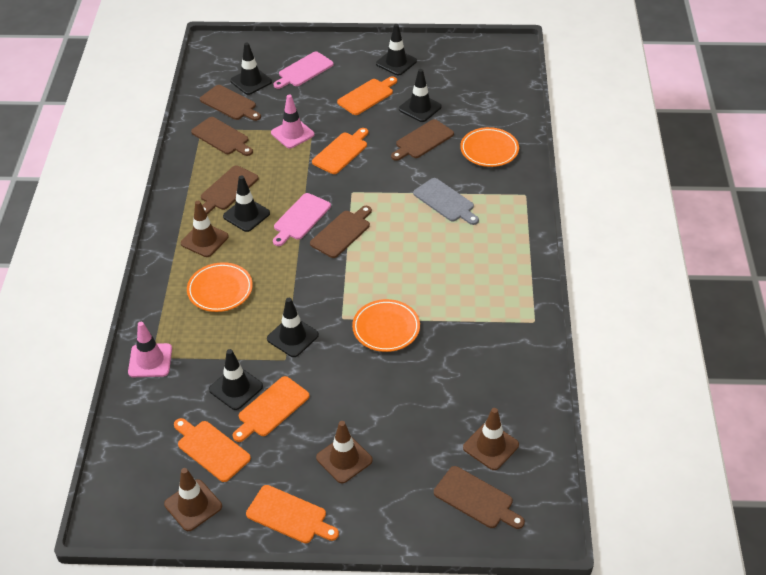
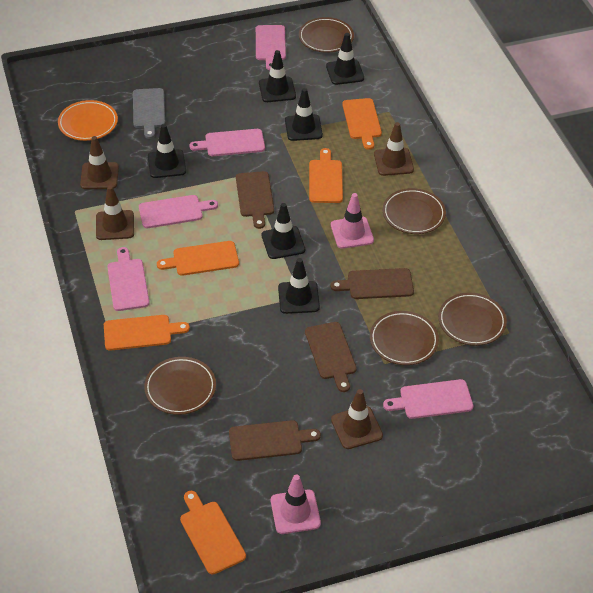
brown cutting board: [191,117,253,156] [200,85,261,121] [201,165,259,214] [310,206,372,258] [391,119,454,161] [434,466,525,529] = 6 -> [229,420,321,461] [236,171,274,229] [305,322,357,392] [330,268,414,299] = 4
brown plate: none = 0 -> [144,357,216,415] [299,17,354,53] [370,311,439,365] [383,188,446,234] [438,292,507,346] = 5
orange plate: [187,262,253,312] [352,299,420,352] [460,127,519,167] = 3 -> [58,100,118,141] = 1
pink cutting board: [273,193,331,246] [274,52,334,89] = 2 -> [107,247,150,311] [139,195,218,228] [189,129,265,156] [256,25,286,70] [383,379,474,419] = 5

